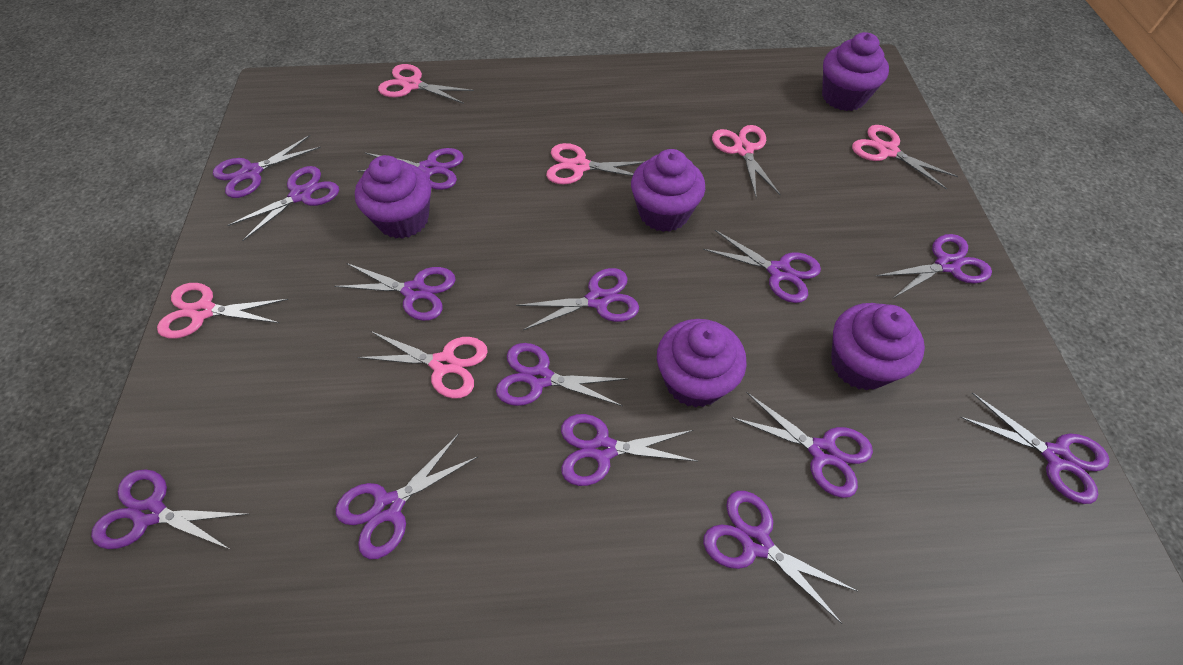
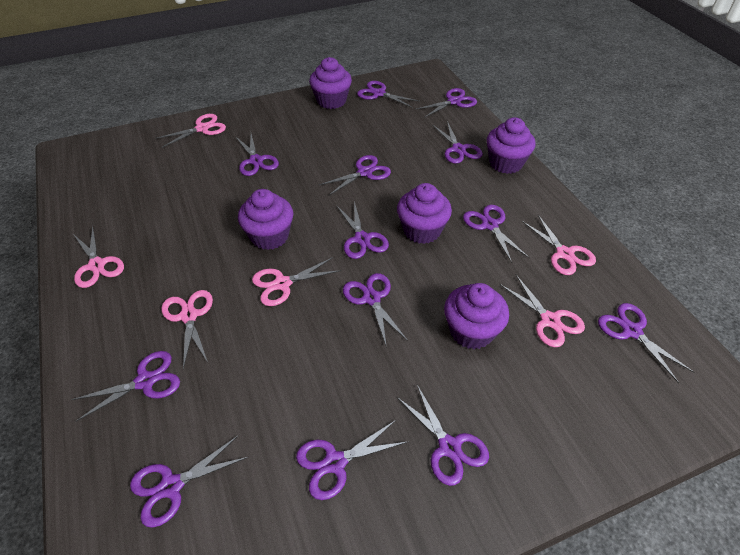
purple scissors: [91,469,247,549] [213,135,321,198] [227,166,339,241] [334,263,456,321] [336,434,478,559] [358,148,464,190] [496,343,628,406] [516,268,639,330] [561,414,697,486] [703,230,821,303] [703,491,858,624] [732,392,873,498] [876,234,992,298] [960,392,1110,504] = 14 -> [71,351,180,421] [130,436,248,528] [235,134,279,176] [296,420,409,500] [319,155,391,195] [336,201,389,259] [343,273,408,348] [357,81,419,108] [397,385,489,486] [416,88,477,118] [432,121,483,164] [463,205,530,263] [598,303,695,383] = 13

